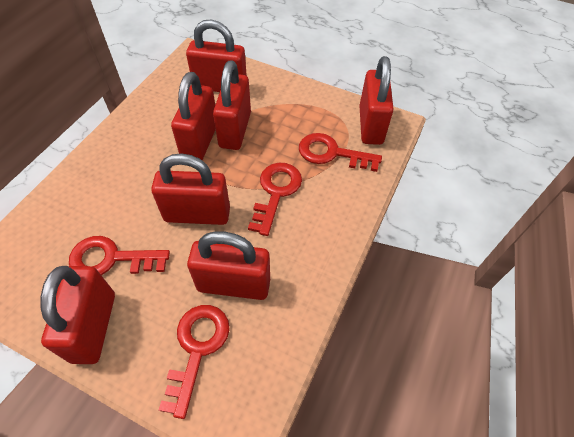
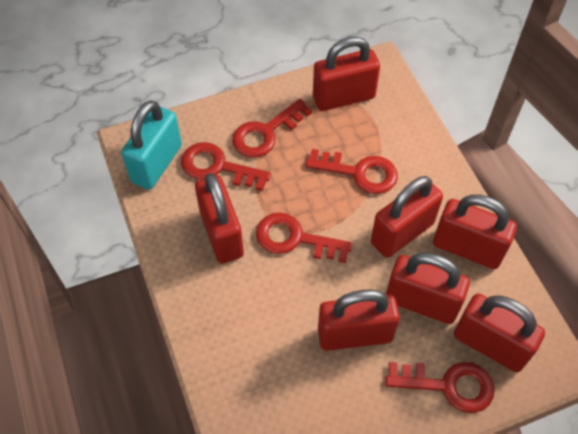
red key: [69,236,170,275] [159,305,230,419] [248,163,302,236] [299,133,382,172] = 4 -> [181,142,271,191] [232,99,312,158] [256,213,353,263] [305,149,398,194] [386,362,495,413] = 5
turquoise padlock: none = 0 -> [121,100,182,190] = 1

